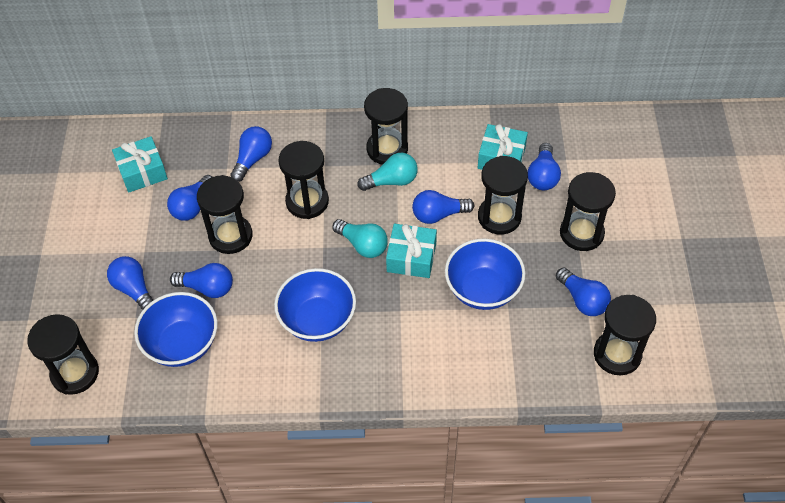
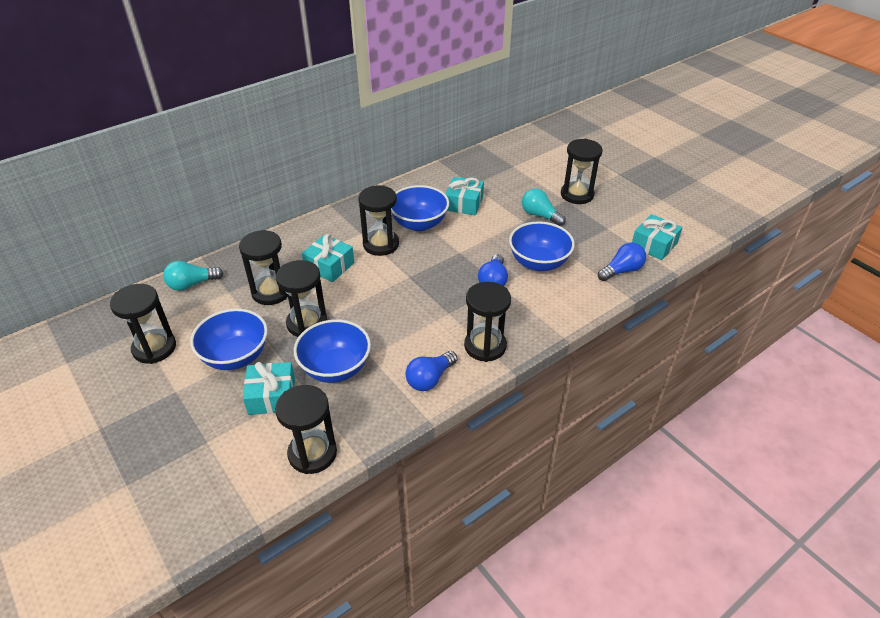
blue bowl: [134,292,218,367] [274,268,356,342] [445,238,526,310] = 3 -> [190,309,268,370] [294,319,371,383] [391,185,449,231] [509,221,575,271] = 4
blue light bulb: [107,256,153,310] [167,175,212,221] [170,263,233,298] [230,126,272,182] [412,190,474,224] [528,143,561,190] [556,268,611,316] = 7 -> [405,351,457,391] [478,254,508,286] [598,242,646,281] = 3
turquoise gift: [112,136,168,193] [386,224,437,278] [478,124,528,170] = 3 -> [243,362,295,415] [302,234,354,282] [445,177,484,216] [632,214,682,260] = 4

